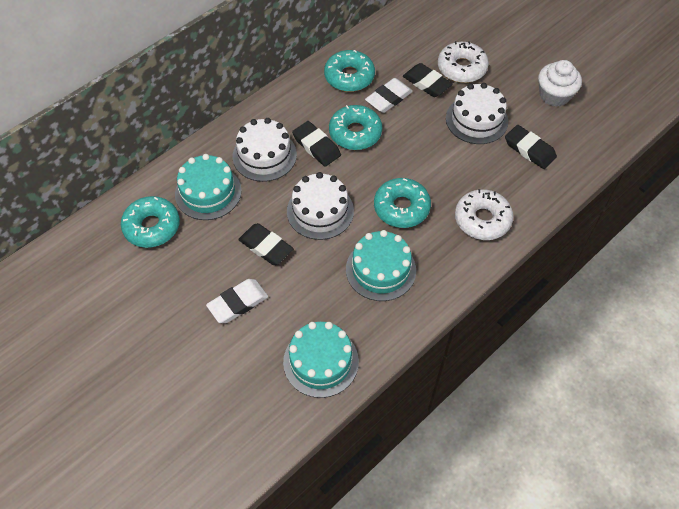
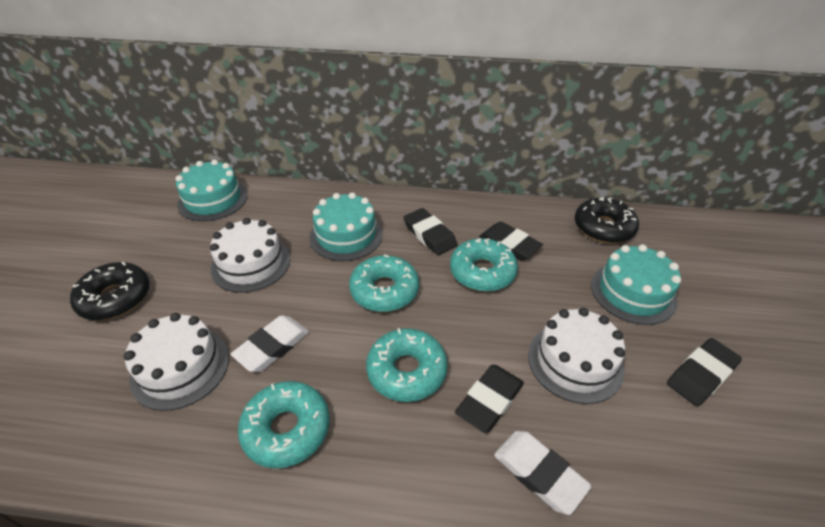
black donut: none = 0 -> [70,262,150,320] [574,197,639,244] = 2
white cupcake: [538,60,582,107] = 1 -> none = 0
white donut: [438,41,489,83] [455,189,513,240] = 2 -> none = 0

